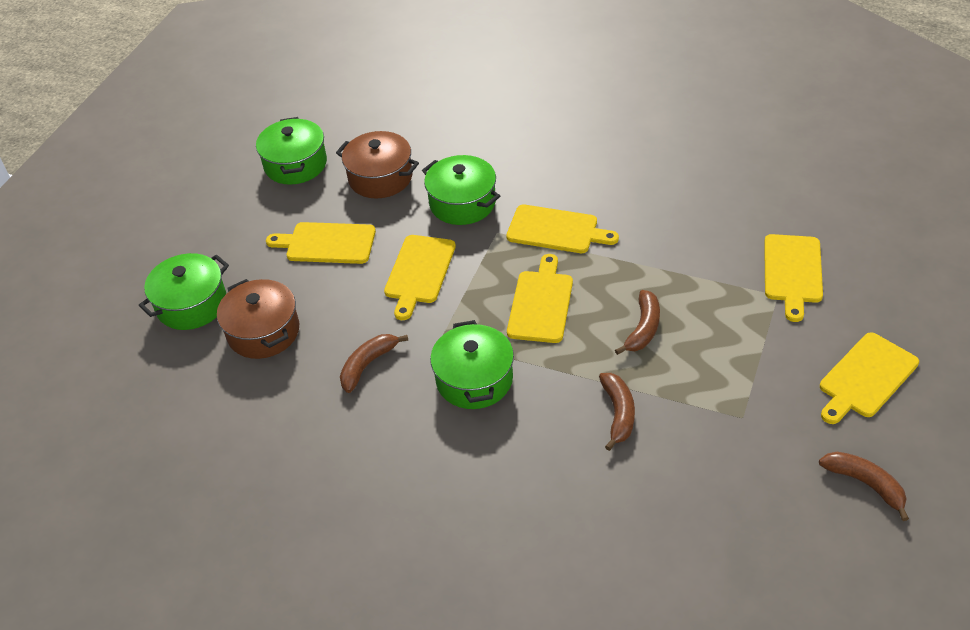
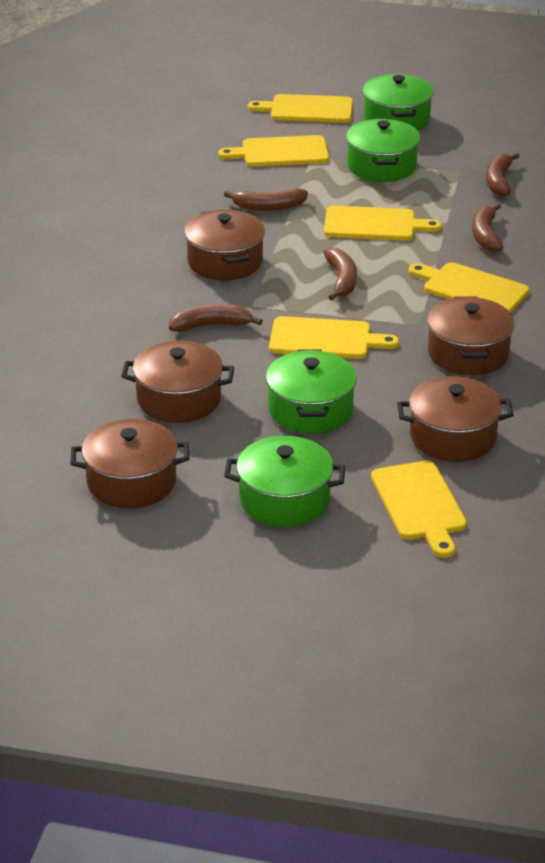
brown banana: [340,334,408,393] [599,373,635,451] [615,290,660,355] [819,452,909,521] = 4 -> [169,304,263,332] [224,188,308,211] [323,247,357,301] [472,203,503,252] [486,153,520,197] = 5
brown pot: [217,279,299,359] [336,131,419,198] = 2 -> [71,419,190,508] [121,341,235,423] [184,209,265,281] [397,376,514,462] [427,296,514,375] = 5

